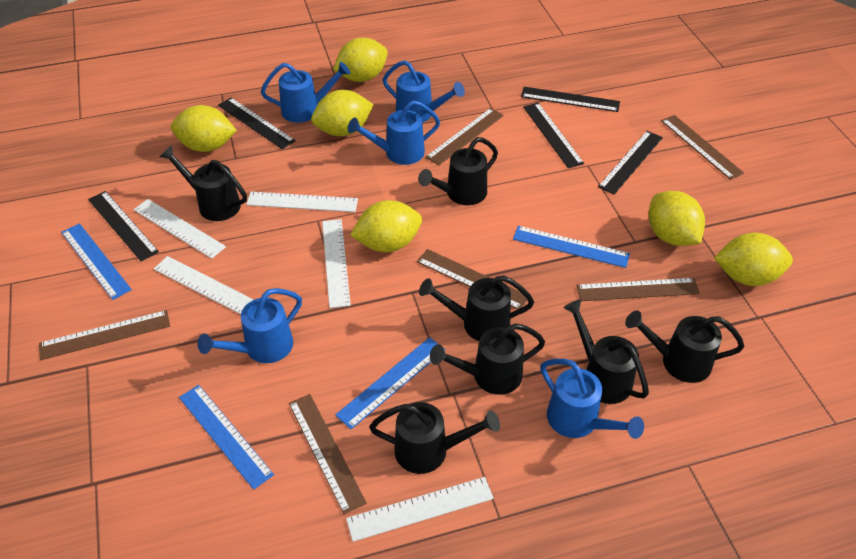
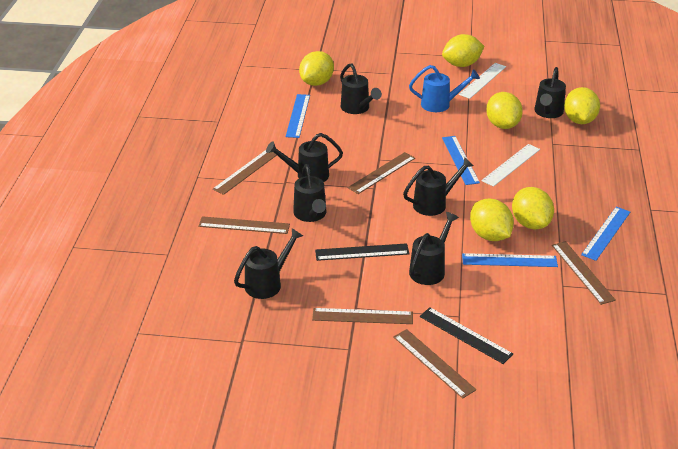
black ruler: [88,191,159,261] [218,97,296,149] [521,87,620,112] [523,103,584,168] [598,131,663,195] = 5 -> [315,243,409,261] [420,307,513,364] = 2
blue watering can: [197,288,302,363] [261,62,350,123] [348,100,440,165] [383,60,465,123] [540,359,644,439] = 5 -> [409,65,480,112] = 1
white ruler: [134,199,226,259] [154,256,254,314] [246,192,358,212] [322,219,351,308] [346,477,494,542] = 5 -> [459,63,506,99] [481,144,540,187] = 2

